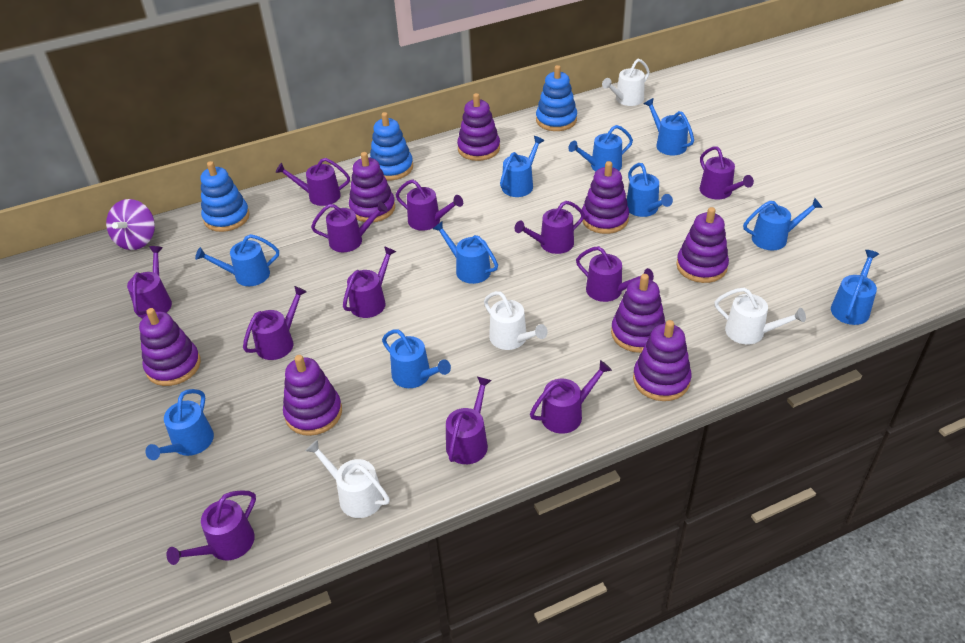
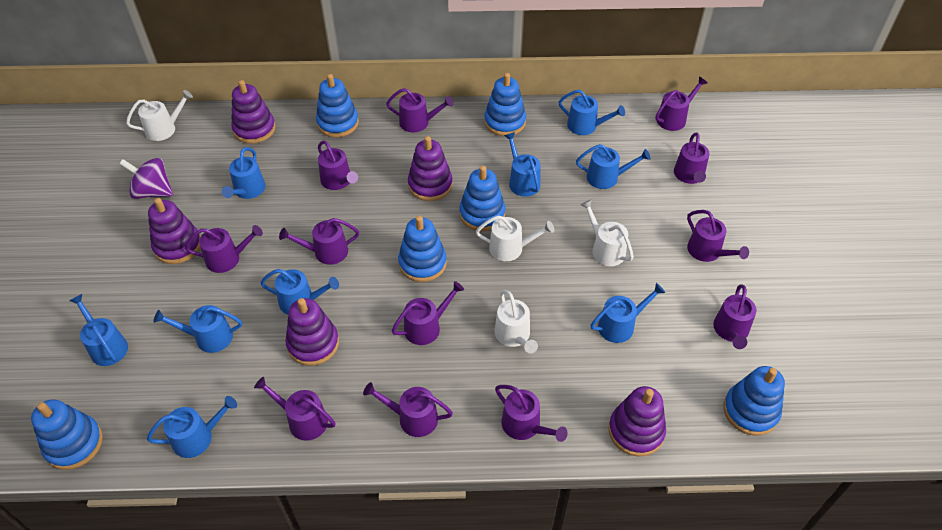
blue stacking toy: [200,161,250,232] [370,112,413,180] [536,65,577,131] = 3 -> [31,399,103,470] [316,74,359,137] [398,216,447,282] [459,166,506,231] [484,73,526,136] [723,366,785,436] = 6
blue watering can: [145,389,214,460] [195,234,279,286] [382,329,451,388] [433,221,498,284] [500,136,544,197] [568,125,633,172] [627,163,673,217] [644,98,694,155] [743,198,823,250] [831,250,879,325] = 10 -> [69,294,128,366] [147,396,237,458] [153,305,242,353] [222,147,265,199] [260,269,339,315] [504,132,540,197] [559,90,625,135] [576,144,651,189] [591,283,665,343] = 9
purple stacking toy: [139,308,201,386] [283,355,342,436] [349,152,395,222] [457,93,500,161] [582,161,629,234] [611,274,666,353] [633,320,691,401] [676,207,729,283] = 8 -> [148,198,200,264] [231,80,276,144] [285,298,339,366] [408,136,453,201] [608,386,666,457] = 5

